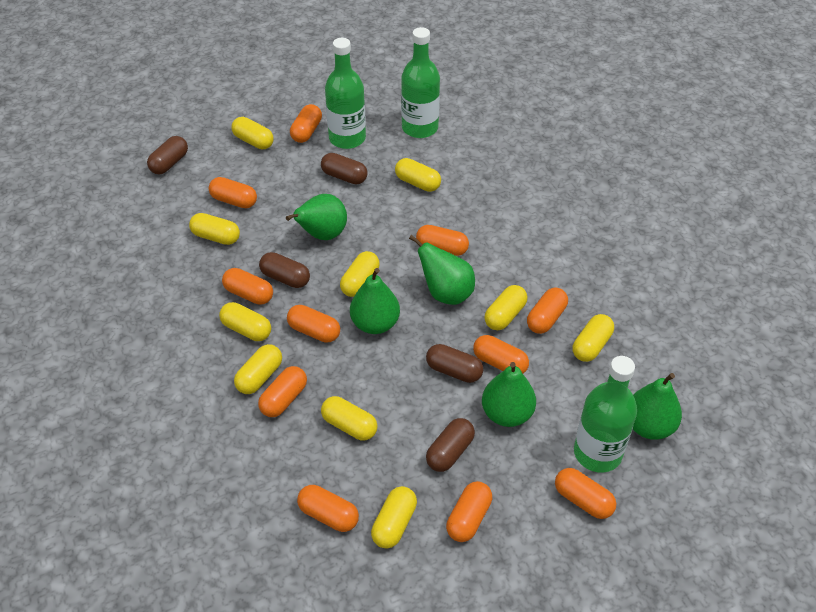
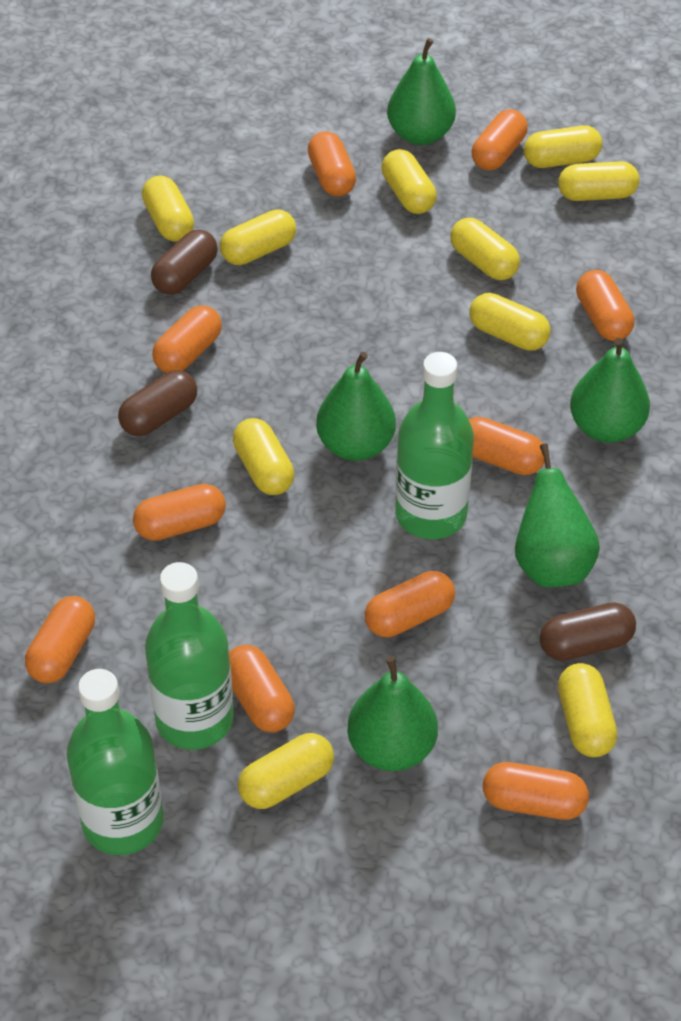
brown capsule: [147,136,188,174] [259,252,310,288] [321,153,368,185] [426,344,483,383] [426,418,475,472] = 5 -> [118,370,197,436] [151,229,218,295] [540,602,636,661] = 3
orange capsule: [209,177,257,208] [222,268,273,305] [258,366,307,417] [287,305,340,343] [290,104,322,143] [297,485,359,532] [416,225,469,256] [446,481,492,542] [473,335,529,374] [527,287,568,334] [555,468,616,519] = 11 -> [25,596,95,683] [133,484,226,541] [152,305,222,373] [229,645,295,732] [308,131,356,197] [365,571,455,637] [469,417,545,475] [472,109,528,171] [483,762,589,820] [576,270,634,341] = 10

